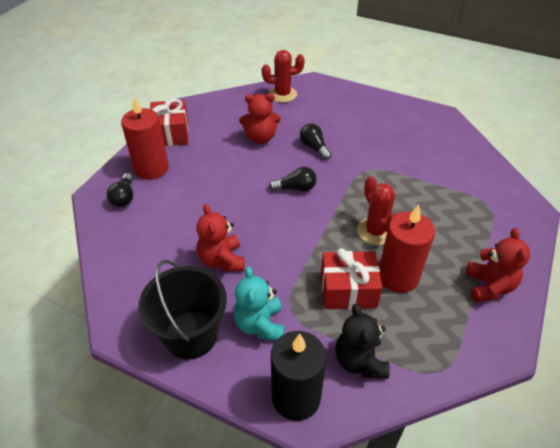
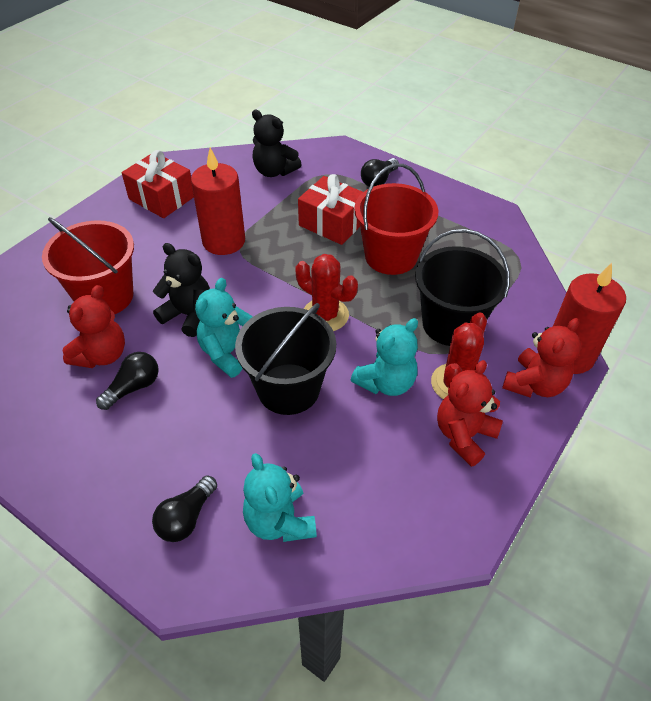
black bucket: [138,260,227,359] = 1 -> [235,303,336,415] [415,229,510,346] = 2
black candle: [271,331,326,421] = 1 -> none = 0
black teddy bear: [335,304,390,379] = 1 -> [153,243,210,337] [252,110,302,177] = 2
red bucket: none = 0 -> [42,217,134,314] [354,163,438,275] = 2
turquoise teddy bear: [234,266,285,340] = 1 -> [195,278,252,378] [243,453,317,542] [351,318,418,396] = 3

